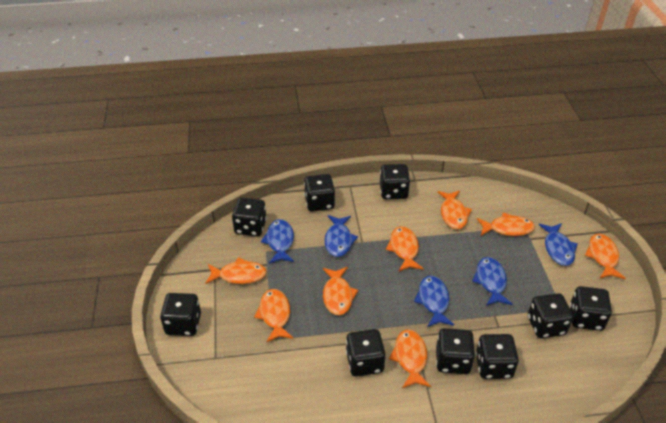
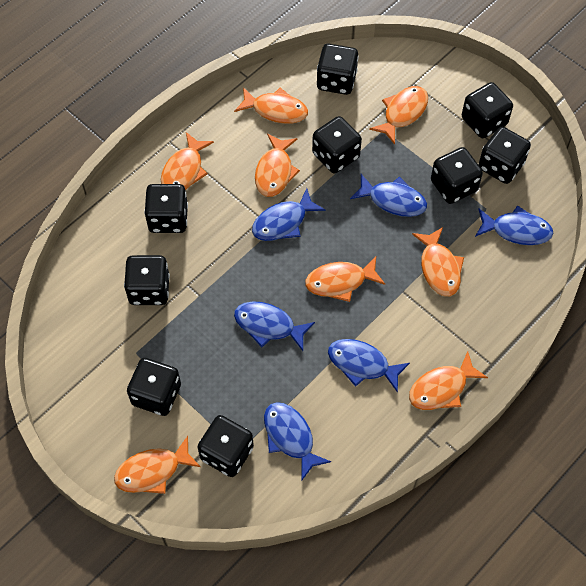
blue fish: [261,219,294,264] [324,215,358,257] [414,276,454,327] [472,257,512,306] [539,223,578,266] = 5 -> [234,302,315,351] [252,188,325,241] [264,402,331,480] [328,339,410,393] [350,174,427,217] [475,205,553,245] = 6

